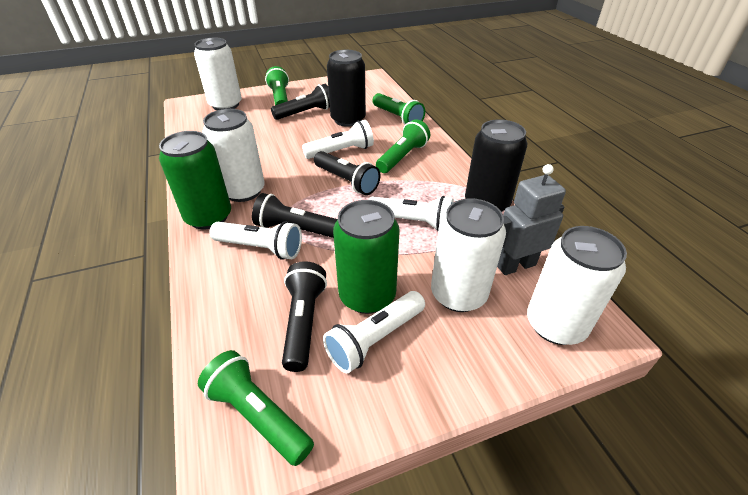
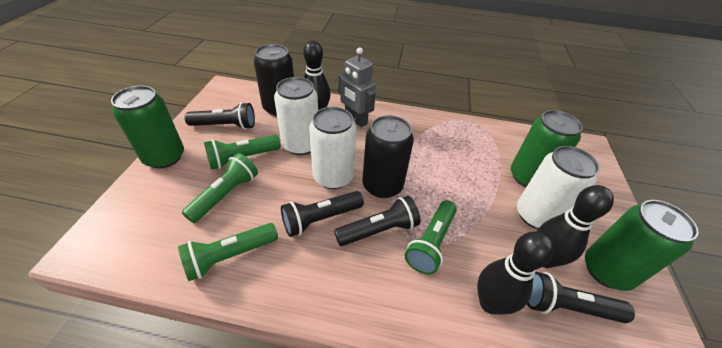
black bowling pin: none = 0 -> [303,40,330,110] [477,232,554,315] [537,185,614,268] = 3
green can: [159,131,231,229] [333,200,400,314] = 2 -> [111,86,184,169] [511,110,583,187] [585,200,699,291] = 3
white can: [194,38,242,110] [202,109,265,202] [431,198,506,312] [527,226,627,345] = 4 -> [274,77,318,155] [309,107,357,189] [517,146,600,229] = 3
white flashlight: [210,221,302,260] [302,120,374,159] [323,291,425,373] [368,196,454,231] = 4 -> none = 0

